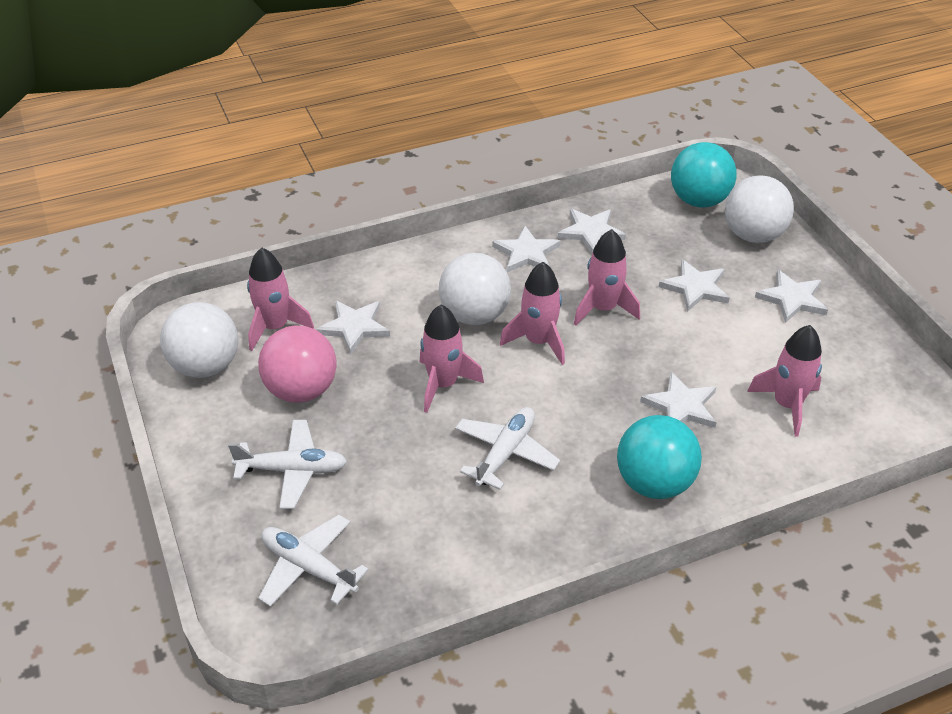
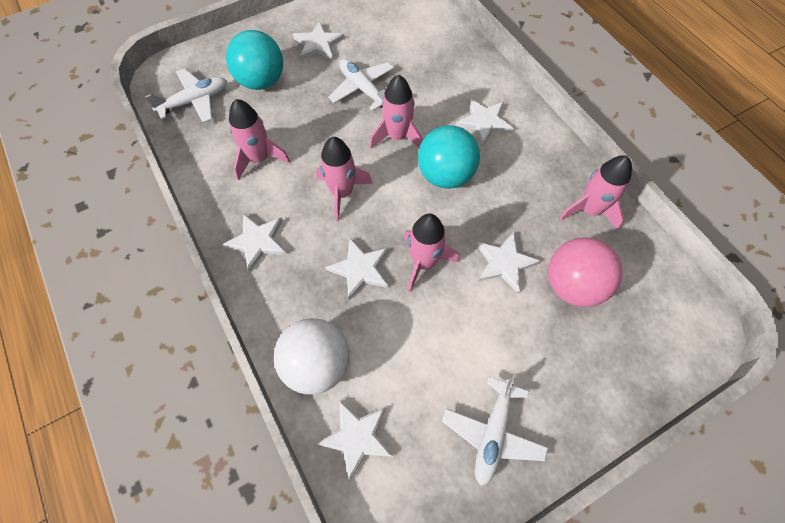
white ball: [160,302,238,378] [439,253,511,325] [725,175,794,243] = 3 -> [274,318,350,394] = 1

